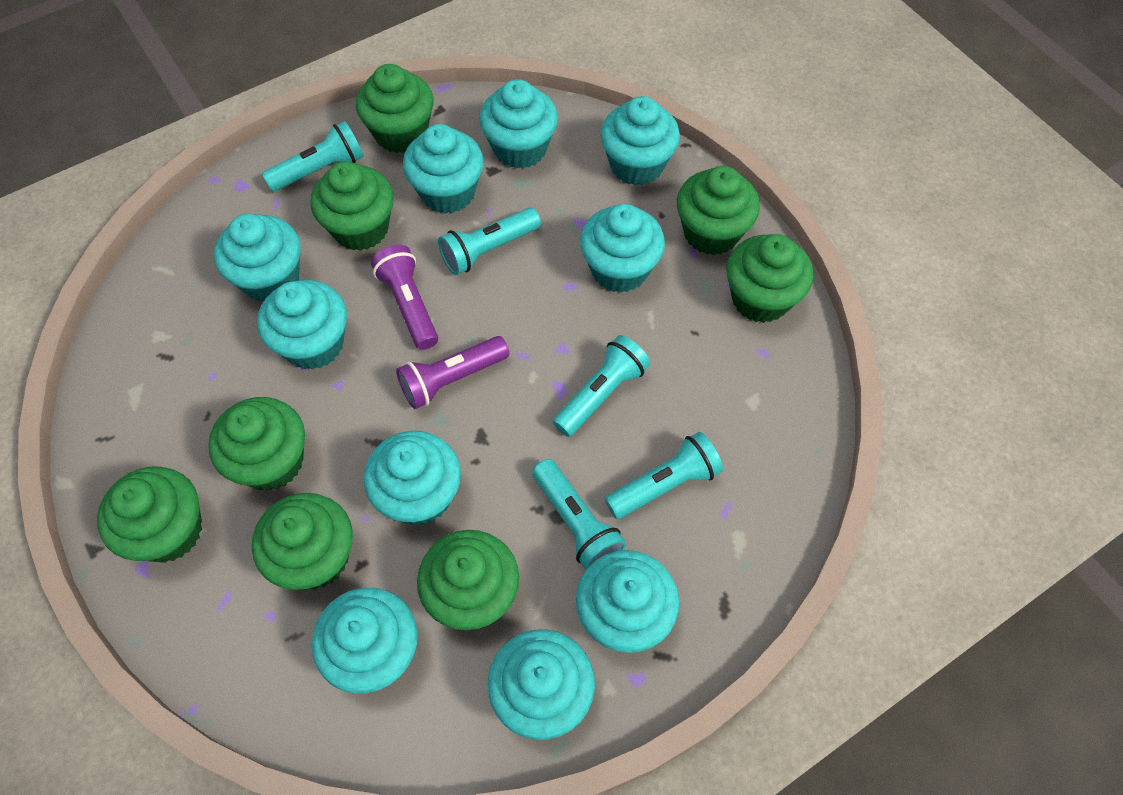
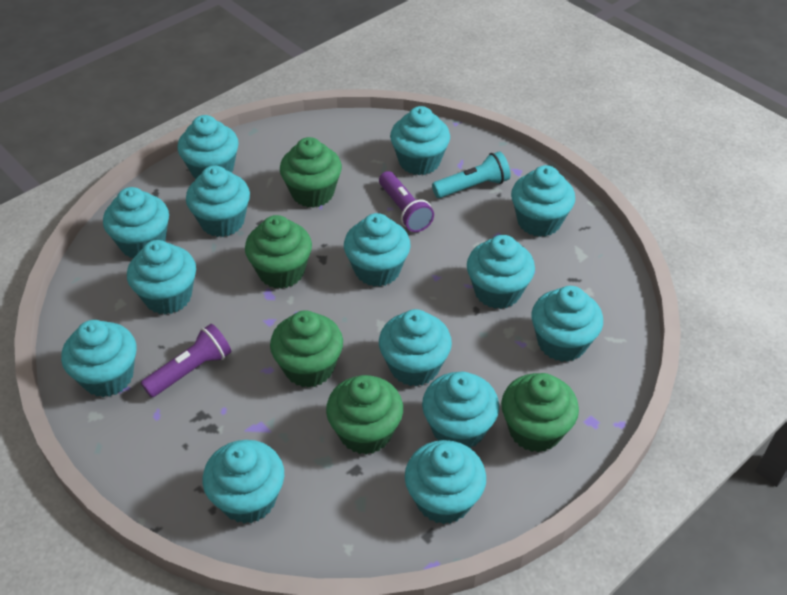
green cupcake: [97,466,202,563] [208,397,305,491] [252,493,353,590] [310,162,394,251] [356,64,434,153] [417,530,519,630] [677,166,760,255] [726,234,813,323] = 8 -> [245,215,312,289] [270,310,343,388] [280,137,342,208] [326,375,403,455] [501,373,579,453] = 5
turquoise cupcake: [214,213,301,301] [257,280,347,370] [312,588,418,694] [364,431,461,526] [403,124,484,214] [479,79,558,169] [488,629,595,740] [576,550,679,653] [580,204,665,293] [600,96,680,186] = 10 -> [61,320,136,397] [103,187,169,258] [127,240,196,315] [178,115,239,179] [186,165,250,237] [203,440,284,524] [344,213,411,287] [379,309,452,386] [390,106,450,175] [405,440,486,524] [422,372,499,448] [467,235,535,309] [511,165,575,237] [531,286,603,362] = 14
turquoise flashlight: [262,121,364,192] [438,207,541,275] [532,459,626,570] [552,335,650,437] [605,432,723,519] = 5 -> [432,151,510,198] = 1

